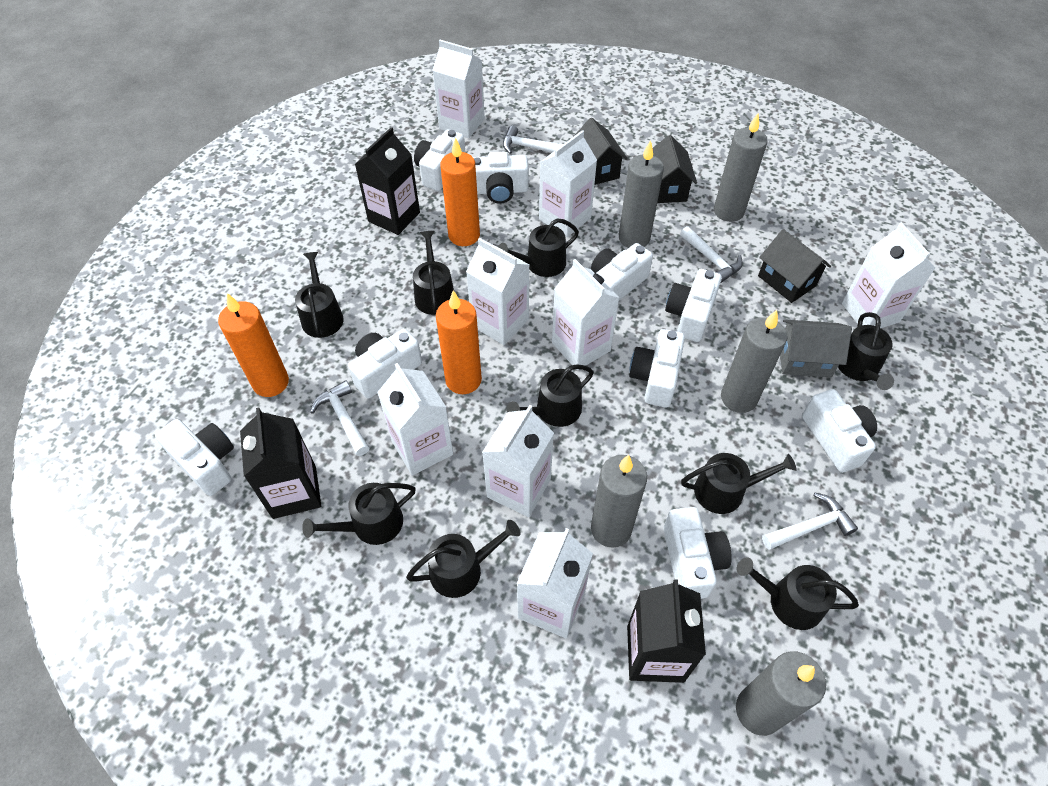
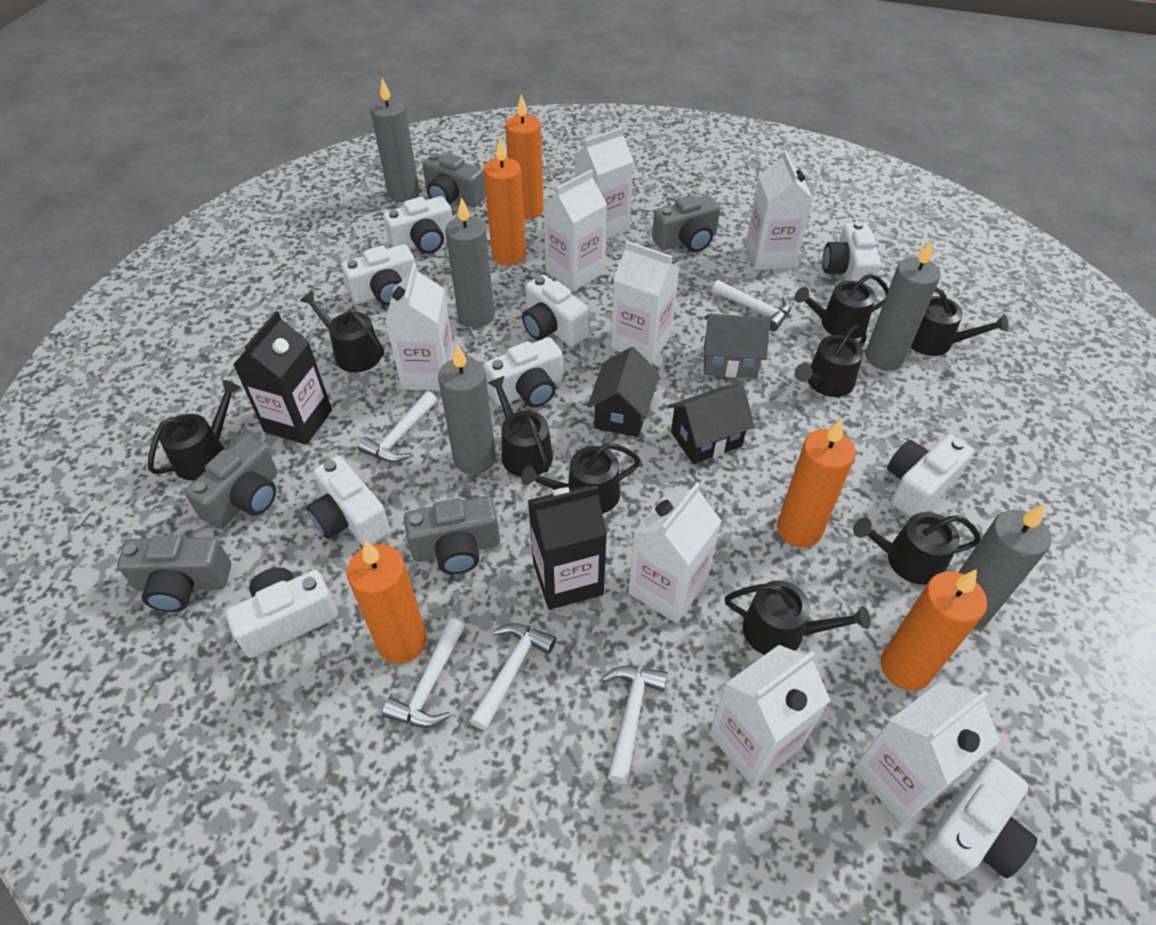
black carton: [240,407,321,519] [355,127,420,235] [627,579,706,683] = 3 -> [233,311,332,445] [528,485,607,610] = 2
black house: [573,118,628,185] [653,135,697,203] [758,229,831,303] = 3 -> [587,347,659,437] [668,385,755,464] = 2
grey camera: none = 0 -> [117,535,231,612] [184,436,278,529] [404,496,500,574] [422,153,486,207] [652,195,720,252] = 5
orange candle: [218,293,289,397] [436,290,482,394] [440,137,480,246] = 3 -> [347,540,427,664] [484,138,526,266] [505,94,544,219] [777,418,856,548] [881,569,987,691] = 5
white hammer: [310,380,369,456] [503,125,563,154] [680,226,743,283] [762,493,858,550] = 4 -> [358,391,437,463] [382,618,465,728] [469,623,556,731] [601,666,668,784] [712,280,791,331] = 5

